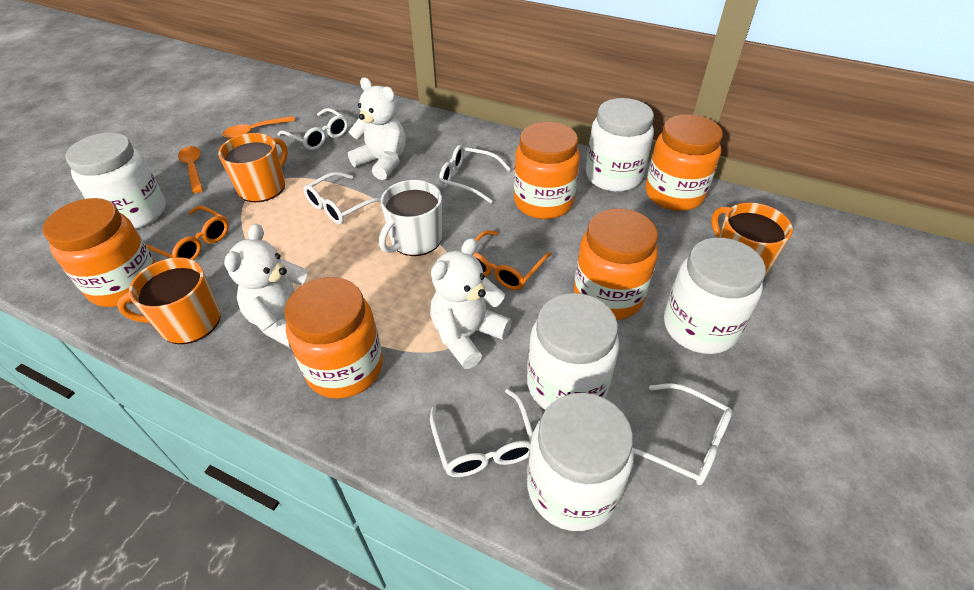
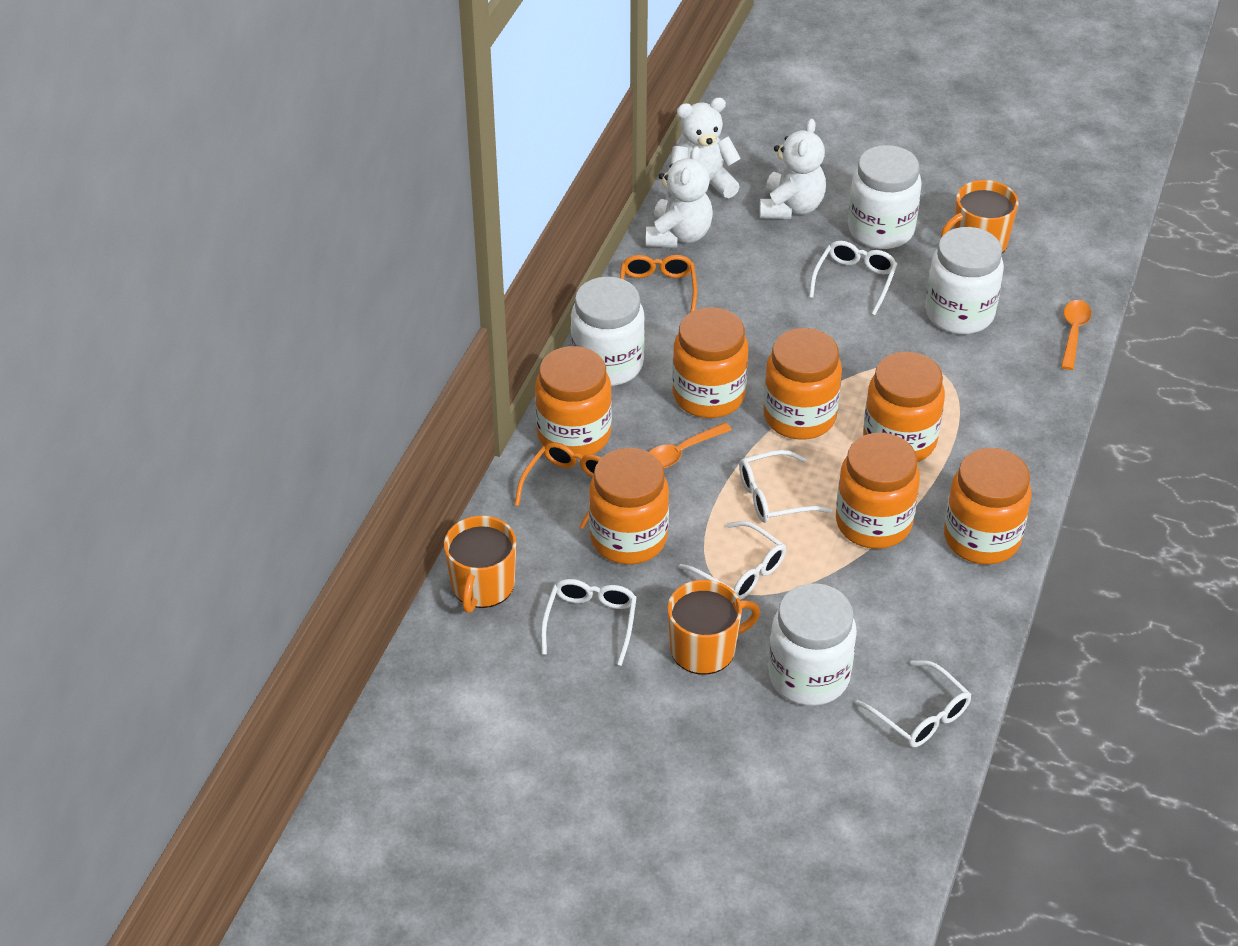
orange jar: [42,198,156,307] [284,277,383,399] [514,122,580,219] [574,208,658,320] [645,114,723,211] = 5 -> [535,346,612,456] [589,448,669,564] [672,307,748,418] [763,328,842,440] [836,433,920,549] [863,352,945,462] [944,448,1032,565] = 7
white jar: [65,133,166,229] [527,293,619,410] [527,393,634,531] [586,98,654,192] [664,238,766,354] = 5 -> [571,277,645,386] [768,583,857,706] [848,145,922,249] [925,227,1004,334] = 4
white mug: [379,180,442,256] = 1 -> none = 0

